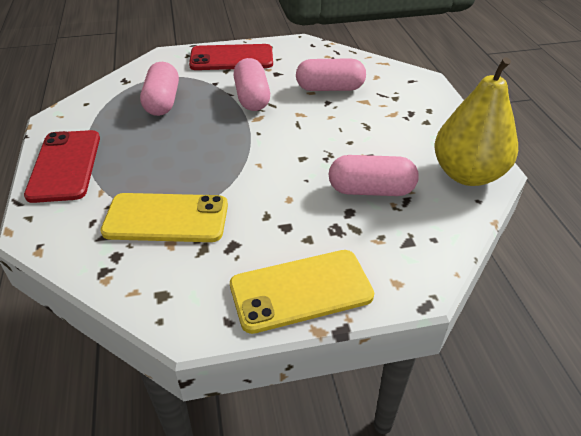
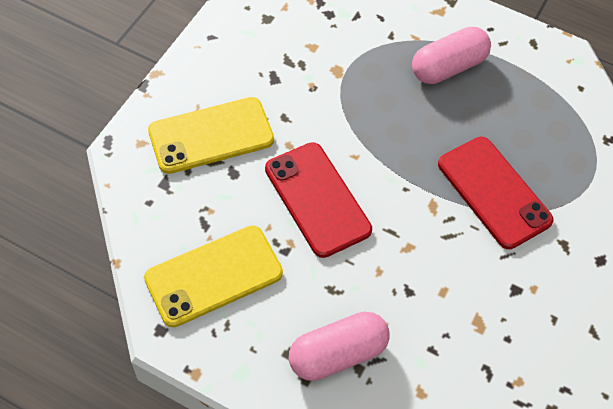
pink capsule: [140,62,179,116] [233,58,270,111] [296,59,366,91] [329,155,419,196] = 4 -> [289,312,389,381] [412,27,491,84] = 2
yellow pear: [435,57,518,186] = 1 -> none = 0

